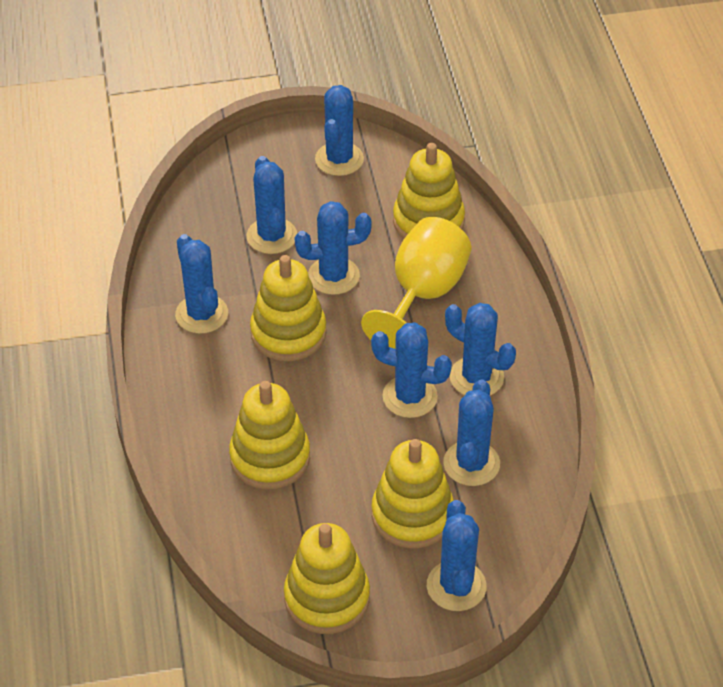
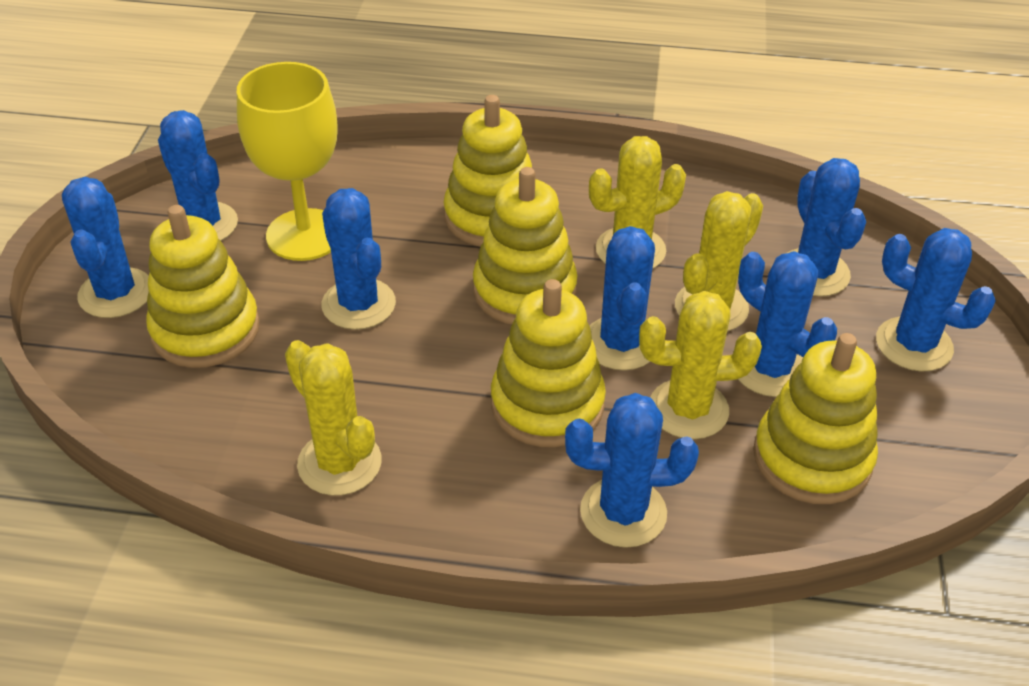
yellow cactus: none = 0 -> [285,340,382,496] [589,136,686,268] [639,291,762,439] [675,191,763,332] = 4

